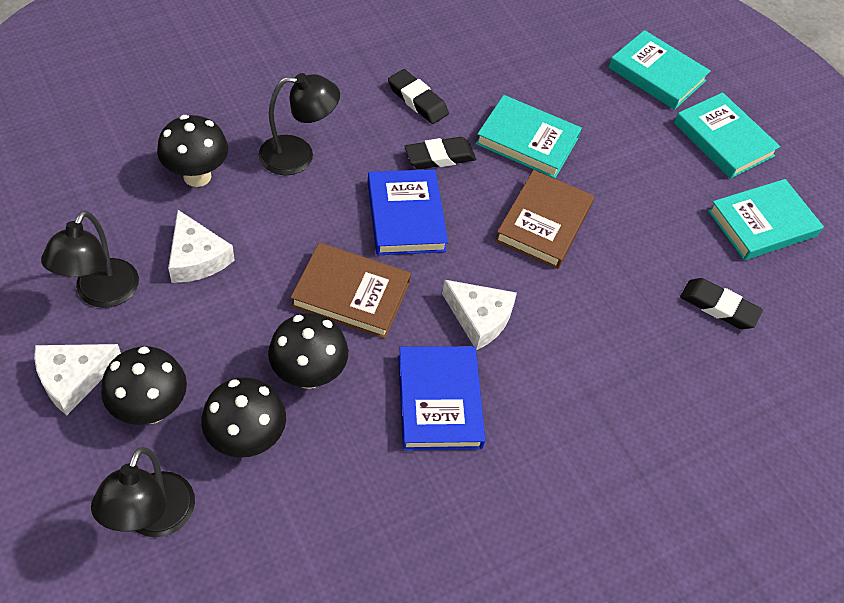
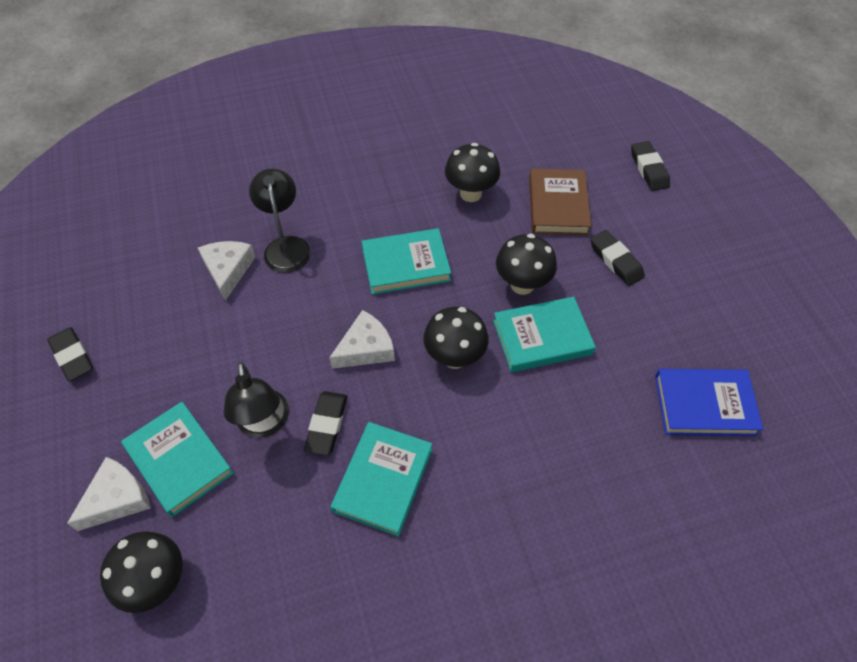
black eraser: [388,69,449,124] [404,137,476,169] [680,278,763,329] = 3 -> [47,327,93,382] [304,391,347,456] [590,230,645,286] [631,141,670,191] = 4
black lamp: [41,210,139,308] [91,447,195,537] [258,73,340,175] = 3 -> [224,362,289,438] [249,169,311,273] = 2
blue book: [368,169,448,255] [398,346,485,450] = 2 -> [655,369,763,436] = 1
brown book: [291,242,411,339] [495,170,594,269] = 2 -> [529,169,591,235] = 1

